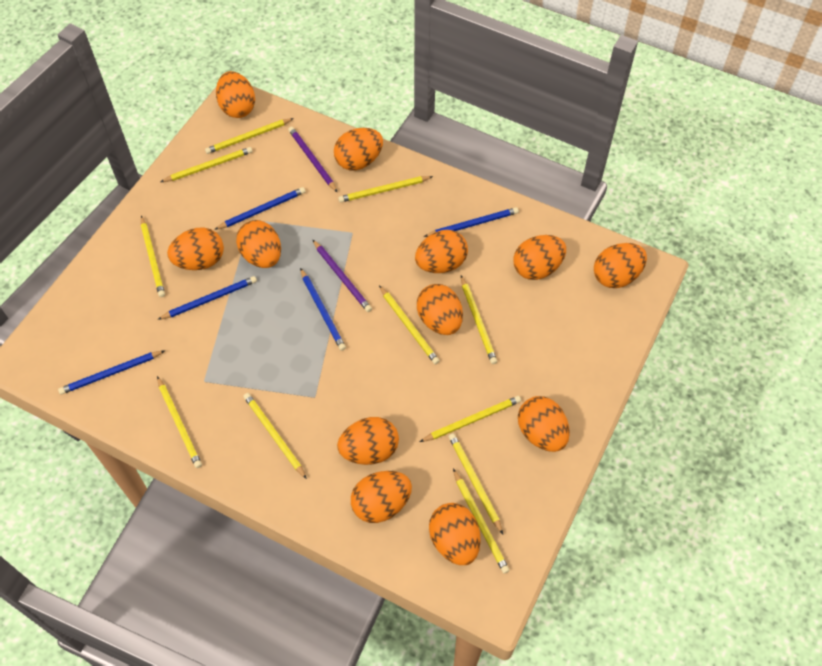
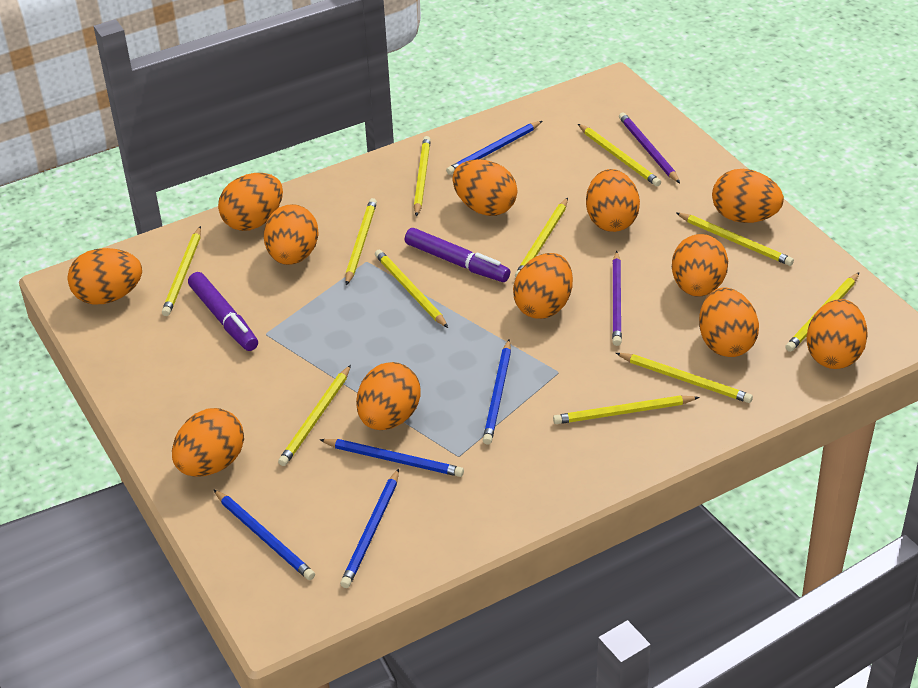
purple marker: none = 0 -> [188,272,258,351] [405,228,510,282] = 2

